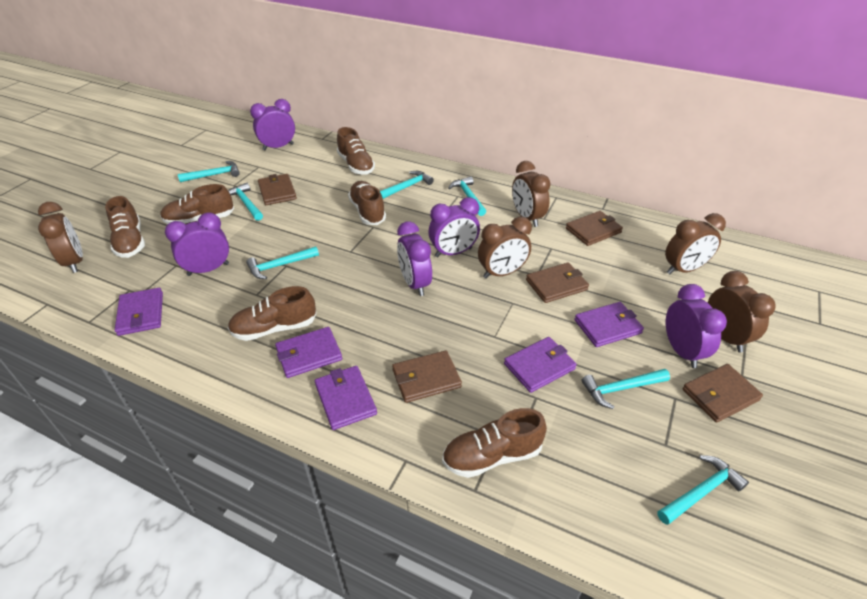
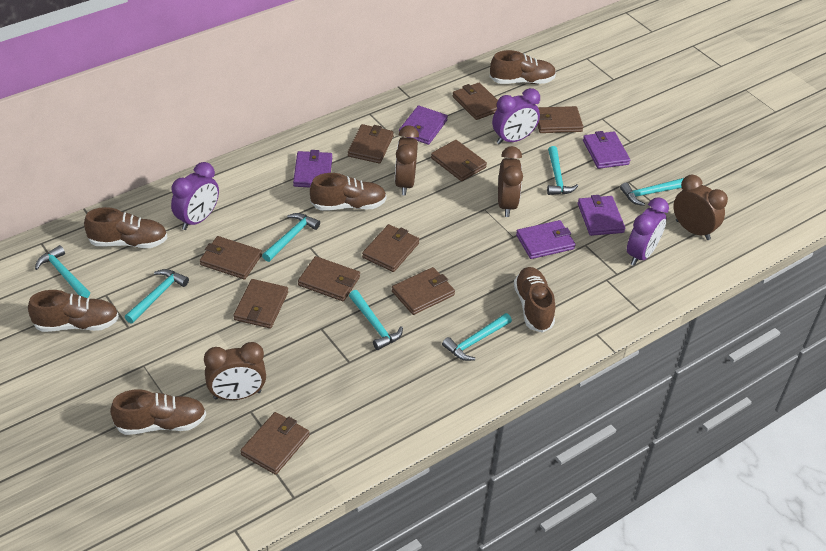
brown clock: [38,202,83,273] [478,217,532,279] [512,161,551,227] [665,213,726,274] [708,271,776,352] = 5 -> [204,342,266,400] [395,125,419,196] [498,146,523,217] [673,175,728,240] = 4
brown wallet: [258,174,297,205] [392,350,462,403] [526,262,589,303] [566,211,623,246] [682,364,763,423] = 5 -> [200,236,262,280] [233,279,288,328] [241,412,310,475] [298,256,360,301] [348,124,394,164] [362,224,419,272] [392,267,455,315] [431,140,487,181] [452,83,498,120] [537,106,583,133] = 10
purple clock: [165,213,229,276] [250,99,295,150] [397,221,432,296] [428,197,480,258] [666,284,727,368] = 5 -> [171,162,219,230] [492,88,540,145] [627,197,669,266] = 3

